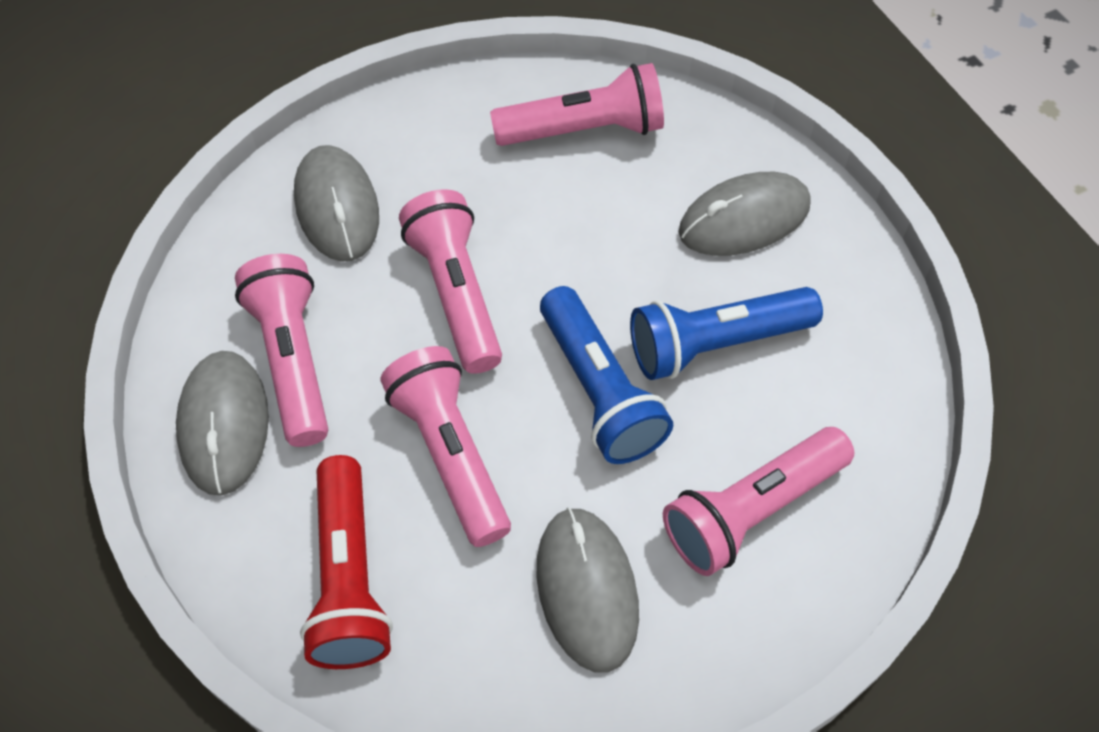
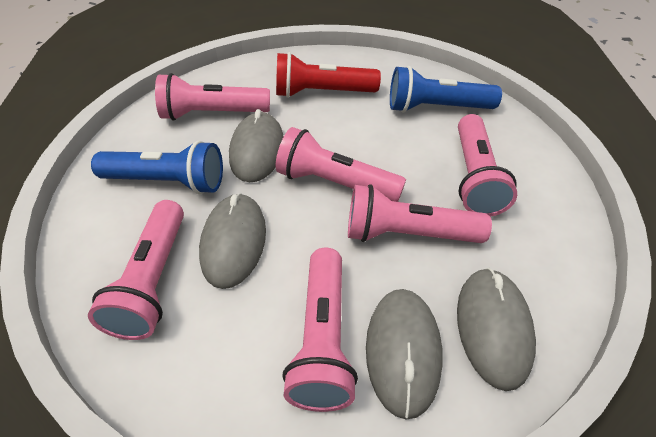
pink flashlight: [235,254,328,447] [381,346,511,547] [399,189,502,374] [490,63,664,146] [663,427,854,576] = 5 -> [88,200,184,340] [155,73,270,121] [276,127,406,202] [283,248,358,412] [348,184,492,243] [458,114,517,216] = 6

